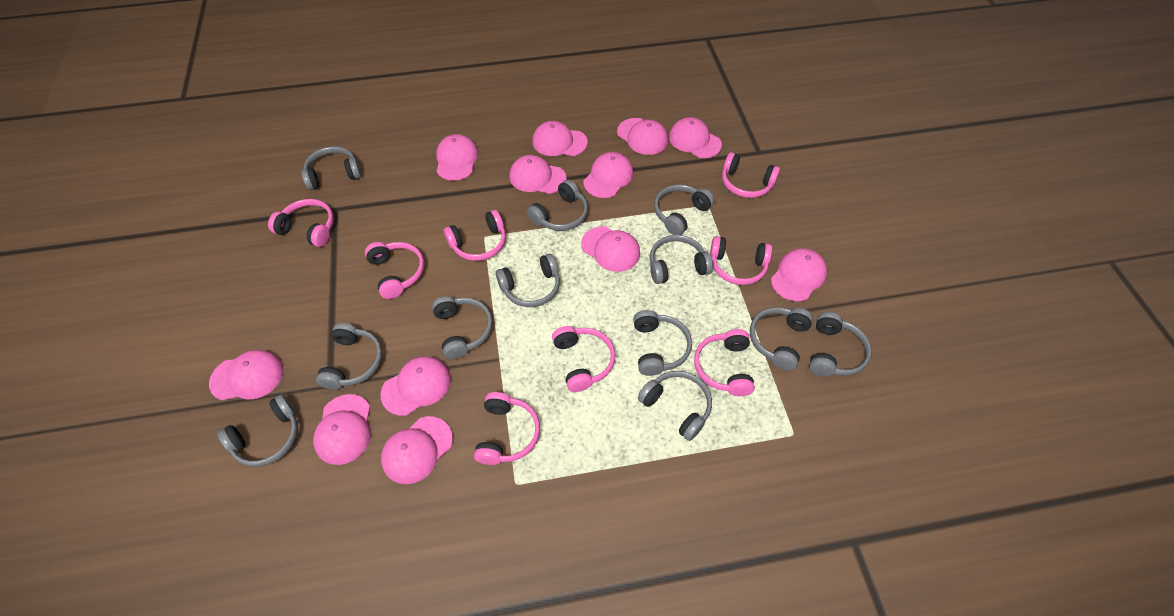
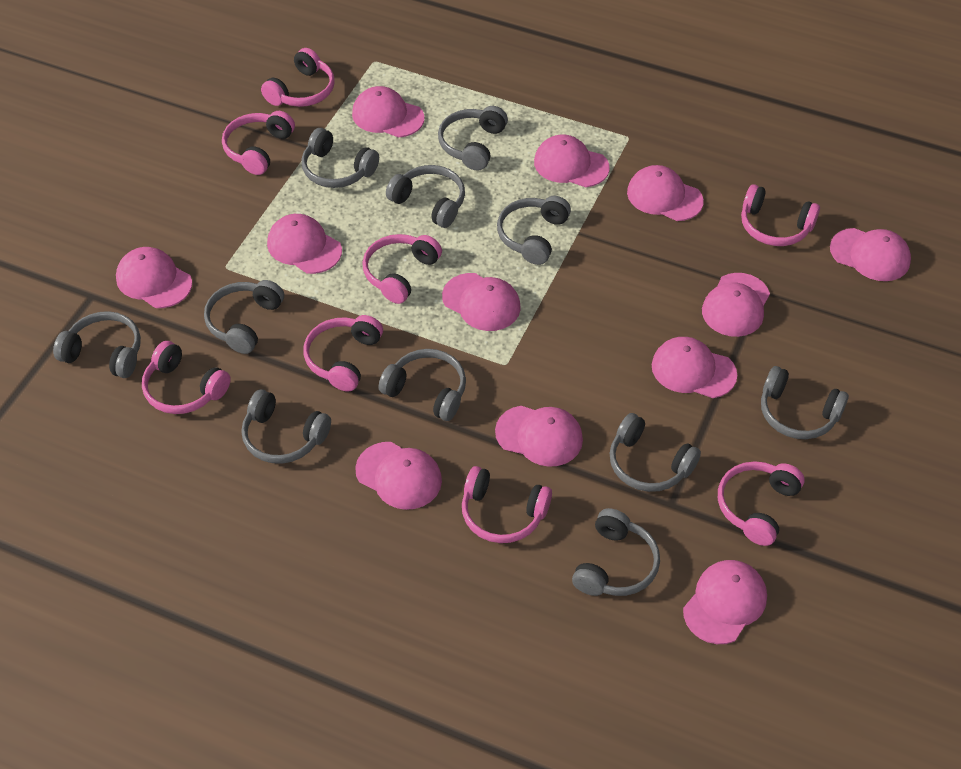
grey headphones: [217,394,298,467] [301,146,361,190] [316,323,383,390] [432,296,493,359] [496,253,560,307] [527,180,588,231] [633,310,692,376] [638,371,712,441] [650,235,713,284] [654,184,715,235] [750,307,813,371] [809,312,871,377] = 12 -> [53,311,141,378] [204,280,284,354] [241,389,331,464] [301,128,379,188] [378,349,466,421] [386,165,465,228] [438,106,508,170] [497,196,571,265] [572,508,660,596] [610,413,701,492] [761,366,849,439] = 11

